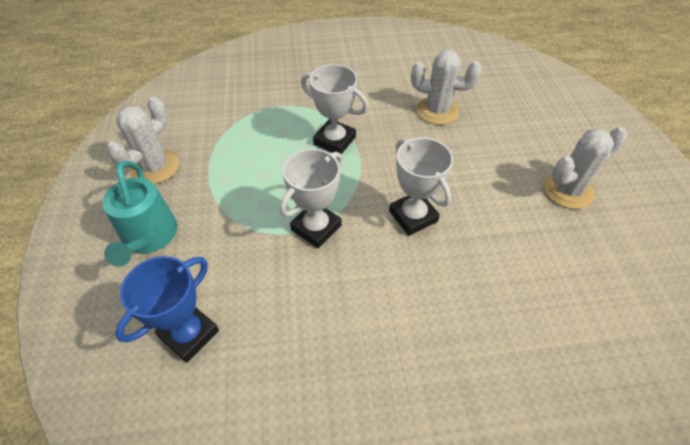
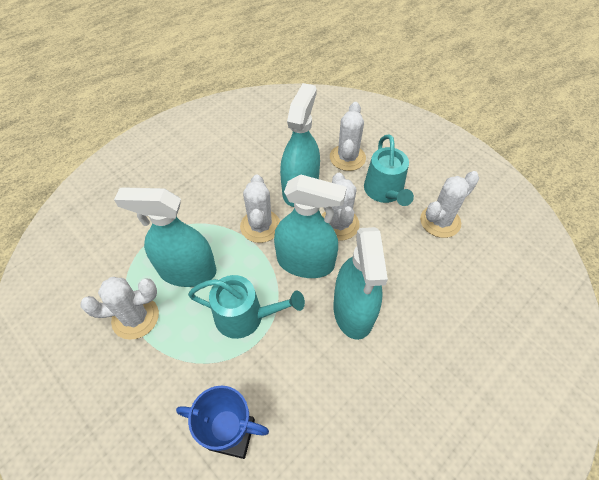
turquoise spray bottle: none = 0 -> [114,188,216,287] [274,175,347,278] [280,83,320,207] [333,227,388,340] = 4
turquoise watering can: [102,161,177,267] = 1 -> [188,275,305,339] [364,134,414,206] = 2
white cactus: [107,97,179,184] [411,50,482,125] [543,127,627,209] = 3 -> [81,277,159,340] [240,175,280,243] [322,173,360,241] [330,102,366,171] [420,171,479,238] = 5
white trophy: [280,149,343,248] [301,64,368,154] [389,137,453,236] = 3 -> none = 0

